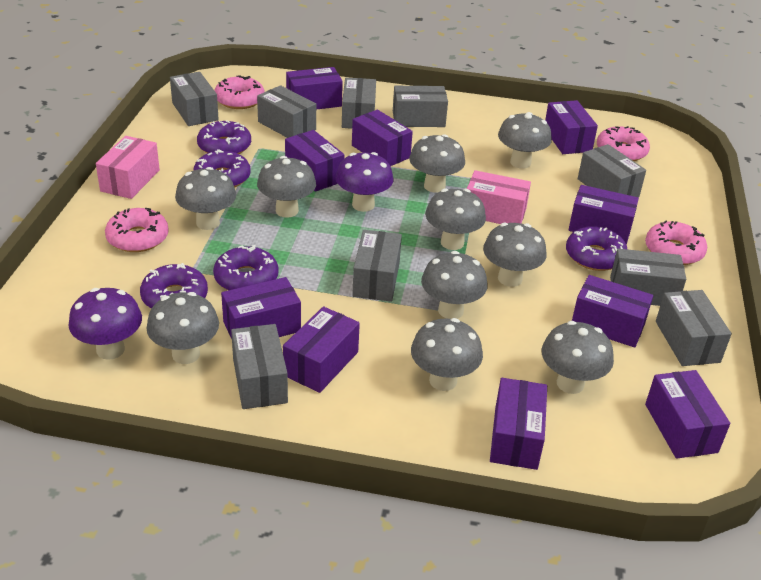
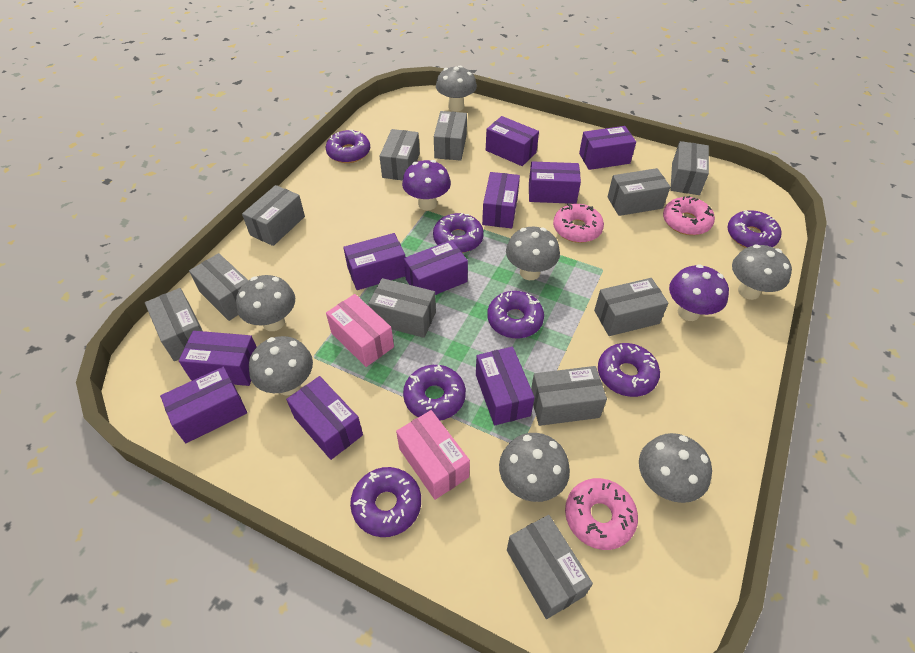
grey box: [170,72,219,126] [231,324,288,409] [257,85,316,138] [342,78,376,129] [352,230,402,302] [393,86,448,127] [578,144,646,197] [610,249,686,306] [656,290,732,366] = 9 -> [145,288,203,361] [189,253,248,321] [242,185,305,246] [368,278,436,338] [380,129,420,180] [434,111,467,161] [507,515,593,619] [531,366,607,426] [594,278,668,336] [608,168,670,216] [671,141,709,195] = 11
grey mushroom: [146,292,219,364] [175,167,236,230] [257,156,316,218] [409,134,465,193] [411,318,483,391] [421,251,488,319] [425,188,486,250] [483,223,547,287] [498,112,552,169] [542,321,614,394] = 10 -> [236,275,295,331] [249,336,313,396] [436,65,477,111] [499,433,570,502] [506,227,560,280] [639,433,712,503] [732,245,792,300] = 7
pink donut: [105,208,169,252] [214,75,265,109] [597,126,650,161] [645,220,707,265] = 4 -> [553,203,604,243] [565,478,638,550] [663,196,715,235] = 3
purple donut: [140,263,208,309] [193,149,251,188] [197,120,251,154] [213,245,279,290] [566,226,627,271] = 5 -> [326,130,370,163] [350,467,421,537] [403,365,466,420] [433,213,484,253] [487,291,544,339] [598,343,660,397] [727,210,781,248] = 7

